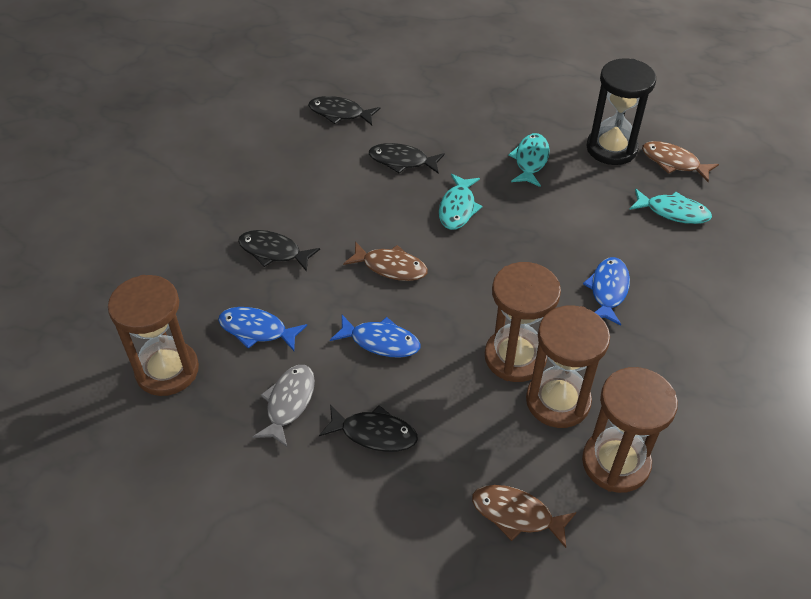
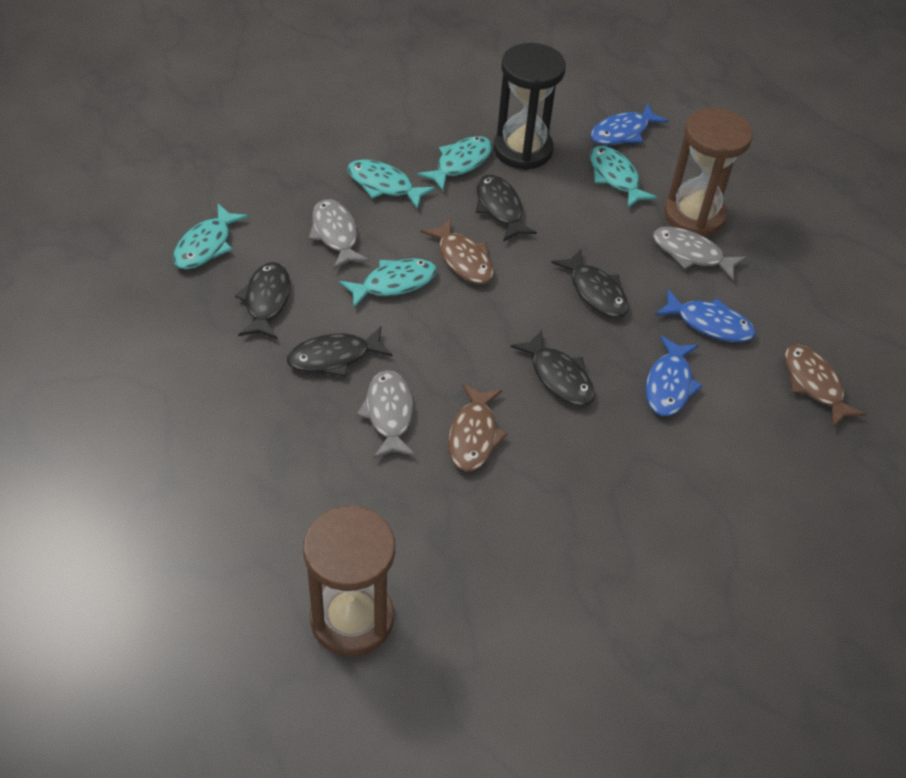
black fish: [238,230,320,272] [308,96,380,125] [319,405,418,452] [369,143,445,174] = 4 -> [235,262,290,339] [287,326,392,377] [476,175,537,242] [511,330,595,406] [551,249,629,318] = 5
brown hourglass: [108,275,199,396] [485,262,561,382] [526,306,610,428] [582,367,678,493] = 4 -> [303,505,395,656] [664,108,753,236] = 2
grey fish: [253,365,315,447] = 1 -> [309,199,369,269] [357,370,416,459] [653,227,747,280] = 3
turquoise fish: [439,174,483,230] [508,133,550,187] [629,188,712,224] = 3 -> [173,204,249,269] [339,258,437,308] [347,159,435,210] [417,136,492,191] [590,146,657,208] = 5

